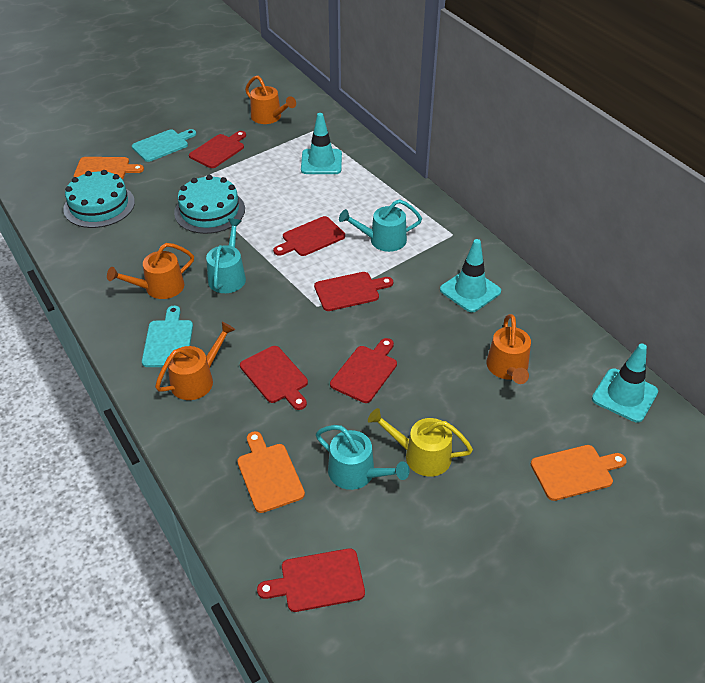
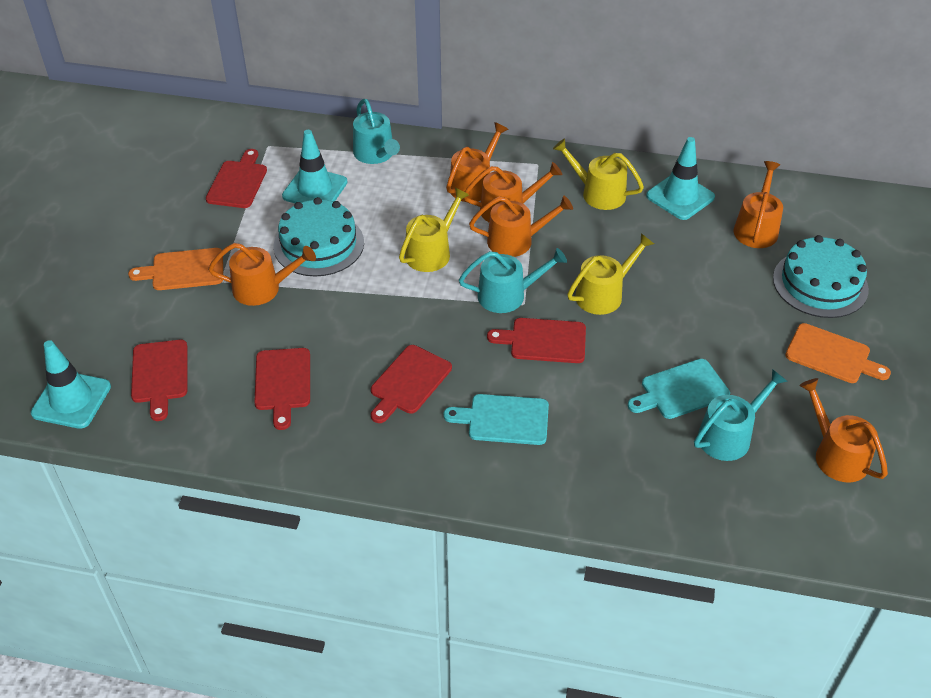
orange cutting board: [74,157,144,179] [237,431,305,513] [531,445,627,501] = 3 -> [128,248,223,290] [785,323,891,383] = 2
orange watering can: [107,243,194,299] [155,322,235,400] [245,75,296,124] [486,314,531,384] = 4 -> [208,243,316,306] [446,122,508,202] [464,162,562,222] [469,196,573,257] [734,161,783,248] [799,378,888,482] = 6
red cutting board: [189,131,246,168] [240,346,308,410] [257,548,365,612] [273,216,345,256] [314,272,393,311] [330,338,397,403] = 6 -> [131,340,188,421] [206,149,267,208] [254,348,310,430] [371,345,452,423] [487,318,586,363] = 5
yellow watering can: [368,408,473,477] = 1 -> [399,187,469,272] [553,138,644,210] [567,233,654,315] = 3

